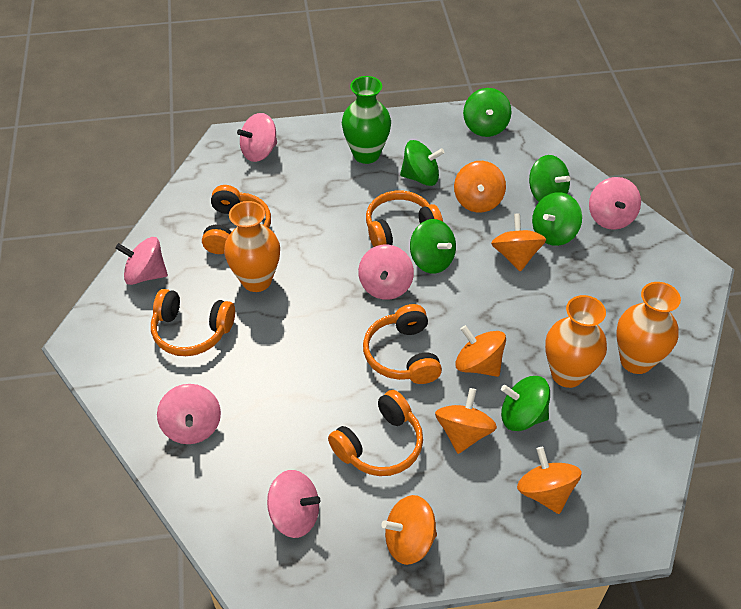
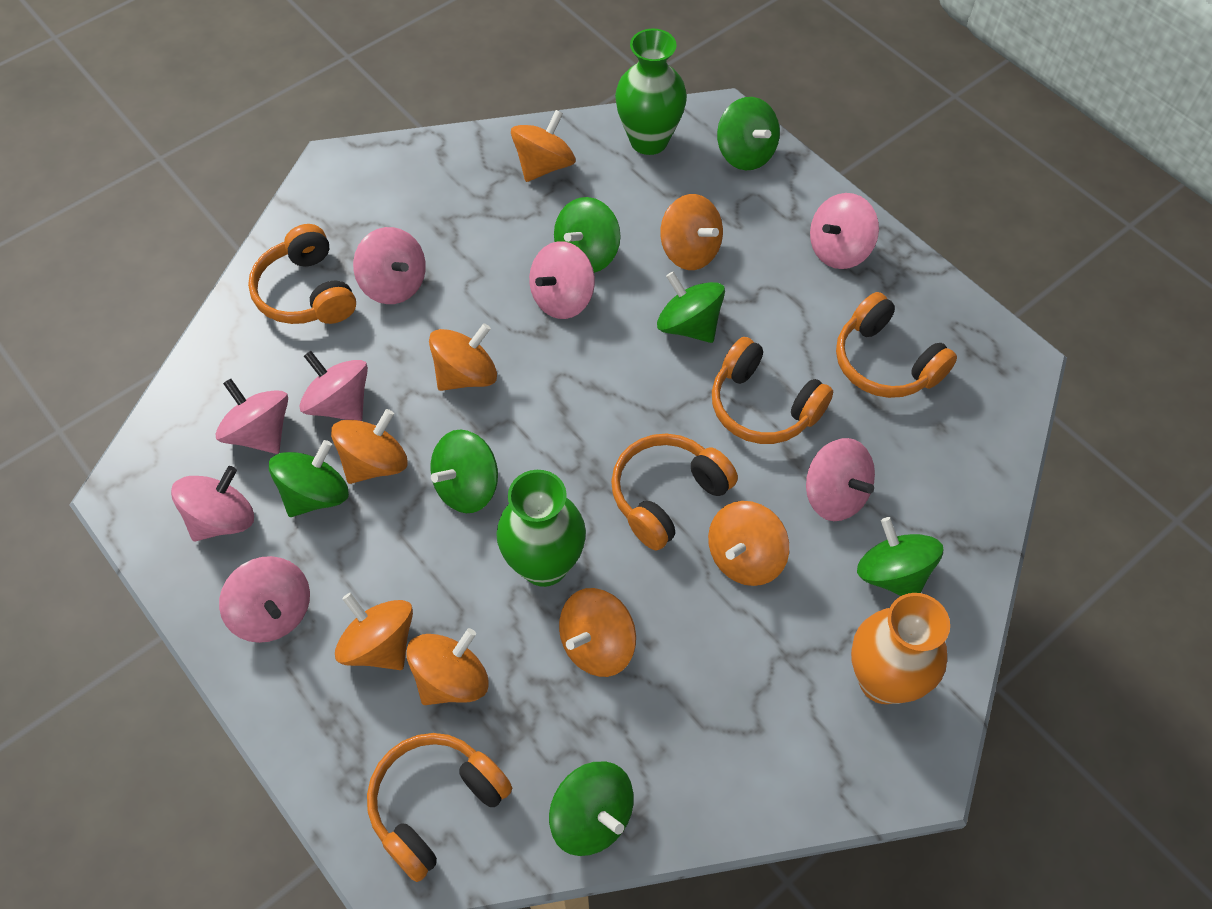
green spinning top: [400,140,445,186] [410,219,456,274] [463,88,511,137] [501,376,550,431] [529,155,570,202] [532,192,582,246] = 6 -> [269,440,349,517] [431,429,498,513] [549,761,634,856] [554,197,621,273] [657,272,725,343] [717,97,780,170] [857,517,943,596] = 7
green vase: [342,76,391,164] = 1 -> [496,470,586,587] [615,28,687,155] = 2
orange spinning top: [381,495,437,565] [435,388,497,454] [454,161,506,213] [455,325,506,377] [491,213,546,272] [517,447,582,514] = 6 -> [331,409,408,484] [335,593,413,670] [406,628,489,705] [429,323,497,391] [511,110,576,182] [559,588,636,677] [660,194,723,270] [708,501,789,586] = 8
orange vase: [224,201,280,292] [545,295,607,388] [617,282,681,374] = 3 -> [851,593,950,704] = 1
pink spinning top: [115,237,168,285] [157,384,221,444] [237,113,277,162] [267,470,320,538] [358,245,414,300] [589,177,641,230] = 6 -> [171,466,254,542] [216,379,288,454] [219,556,310,643] [299,351,368,421] [353,227,426,304] [529,241,595,319] [806,438,875,521] [810,193,879,269] = 8

